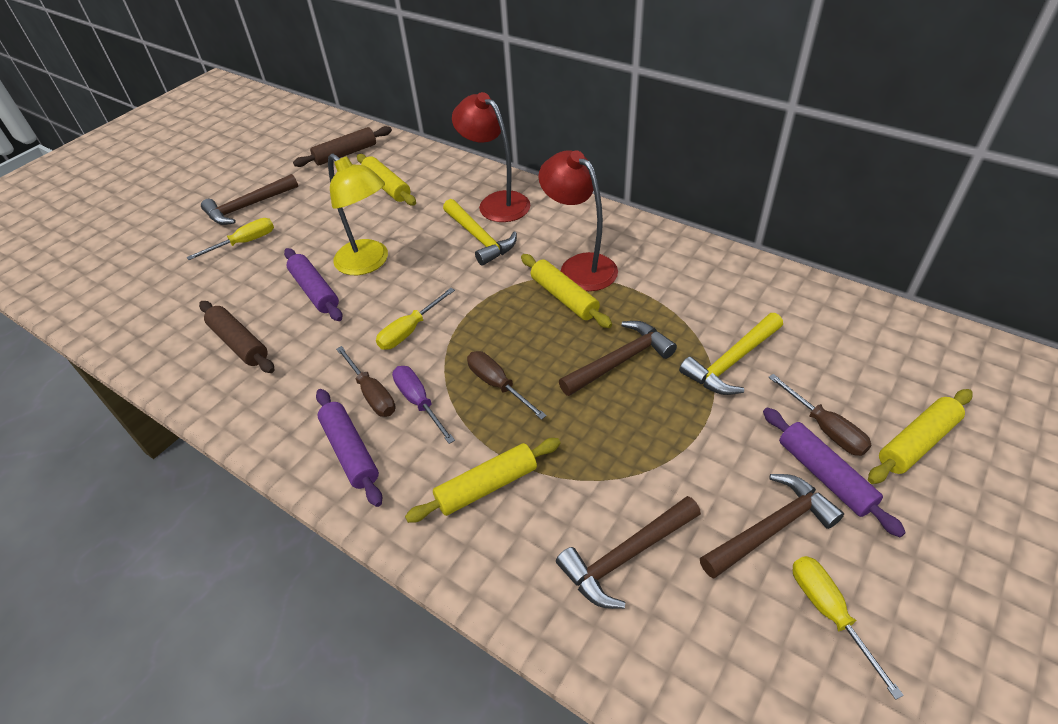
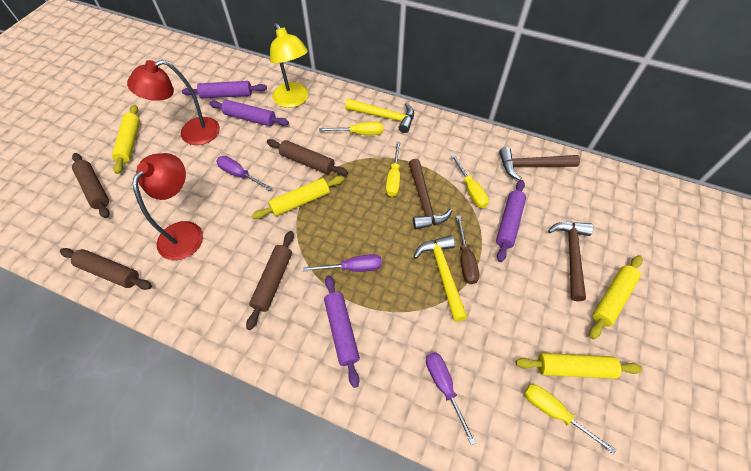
brown hammer: [201,174,298,225] [556,496,701,609] [559,321,677,396] [700,474,844,579] = 4 -> [408,159,452,229] [499,147,580,180] [548,222,593,301] = 3
brown rolling pin: [199,301,274,373] [293,126,392,167] = 2 -> [60,248,152,290] [72,153,110,218] [246,231,294,330] [267,139,348,176] = 4
brown screwdriver: [336,346,396,417] [467,351,547,420] [768,374,871,456] = 3 -> [456,215,479,284] = 1
purple rolling pin: [284,248,343,321] [316,389,382,507] [763,408,906,537] = 3 -> [182,81,267,98] [209,100,289,126] [324,275,360,388] [496,180,526,262] = 4
purple screwdriver: [392,366,455,444] = 1 -> [216,156,272,191] [303,254,382,272] [426,352,476,445] = 3
yellow screwdriver: [187,218,274,260] [376,288,455,350] [793,556,904,700] = 3 -> [319,122,383,135] [386,141,400,197] [451,154,489,208] [524,384,616,454] = 4

